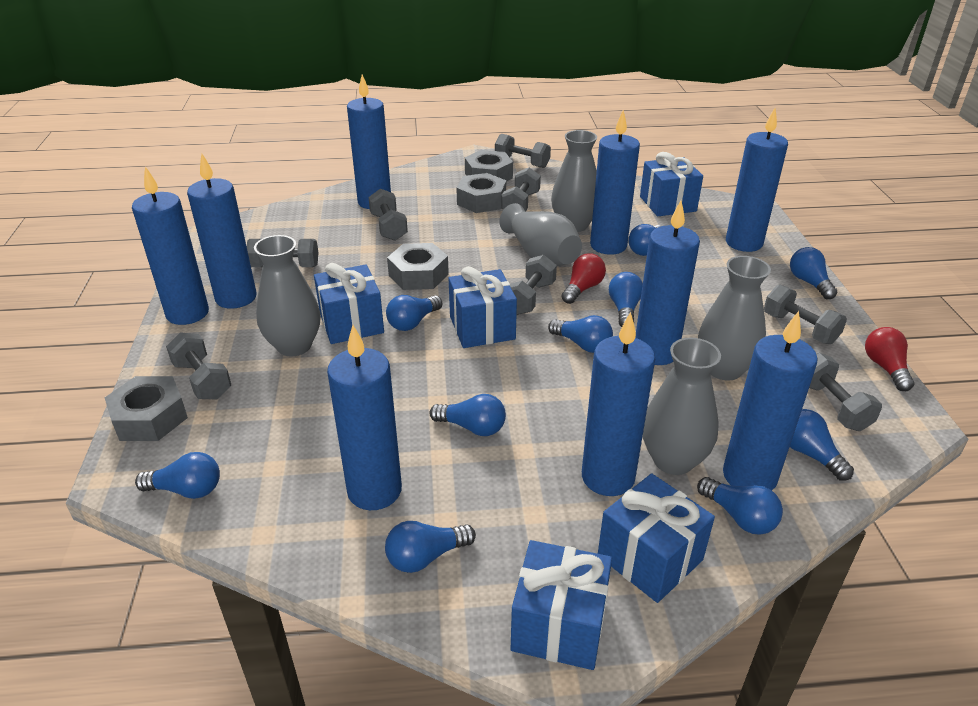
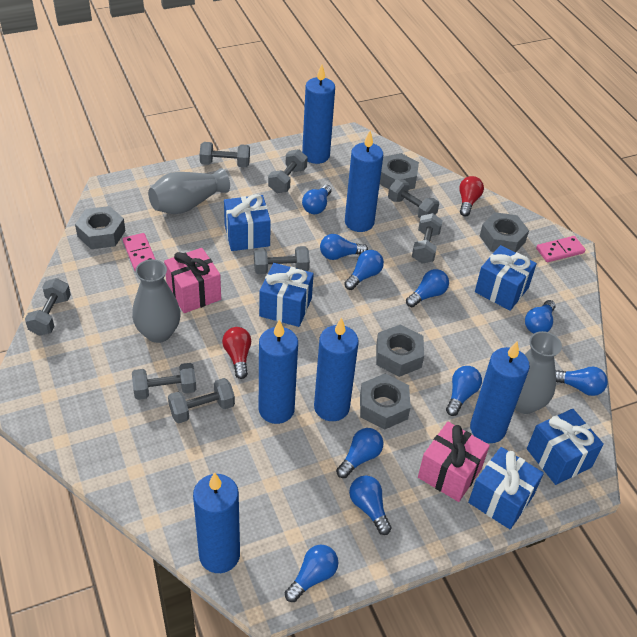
blue candle: [132,166,209,325] [187,153,257,309] [327,325,402,510] [347,74,391,209] [582,312,655,496] [590,110,640,255] [635,201,700,365] [723,311,817,490] [726,108,788,252] = 9 -> [193,472,240,573] [259,319,298,424] [302,64,335,164] [314,317,359,421] [345,131,383,232] [470,341,530,443] = 6
grey nut: [105,376,188,441] [387,243,449,290] [456,173,506,213] [465,150,513,182] = 4 -> [75,206,126,249] [360,374,411,430] [376,324,424,377] [380,153,419,190] [480,212,529,252] = 5
grey vase: [254,235,320,356] [499,203,582,266] [551,130,597,232] [643,338,721,475] [698,256,771,381] = 5 -> [132,259,181,343] [148,168,230,214] [515,331,562,414] = 3
pink domino: none = 0 -> [123,233,156,270] [536,236,586,262] = 2
pink gift: none = 0 -> [164,248,221,313] [418,422,490,502] = 2

